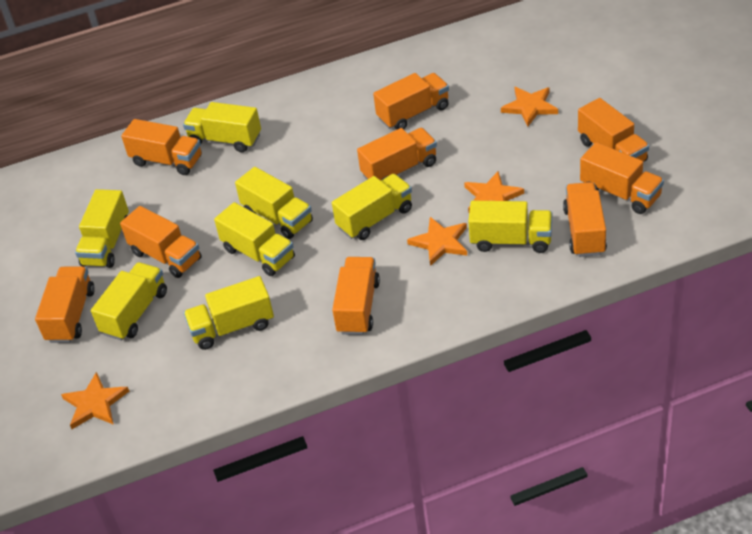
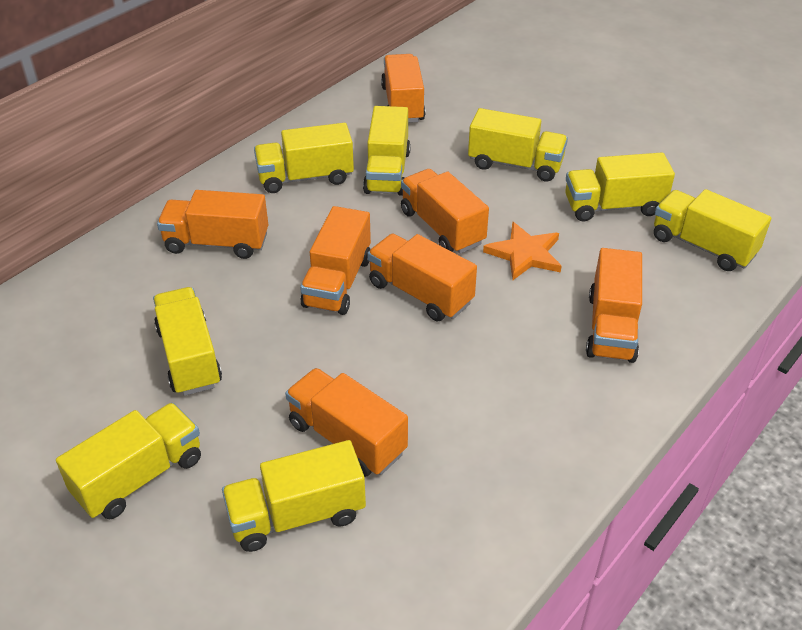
orange star: [61,372,129,429] [407,217,467,266] [464,171,524,212] [501,87,558,126] = 4 -> [483,222,561,280] = 1
orange truck: [35,266,95,343] [120,206,202,278] [121,119,202,175] [332,257,380,335] [357,128,437,180] [373,73,449,130] [563,182,607,257] [578,98,649,162] [580,142,664,214] = 9 -> [157,190,268,259] [285,368,408,477] [300,206,371,315] [367,234,477,321] [381,54,425,123] [401,169,489,254] [586,248,642,363] = 7

